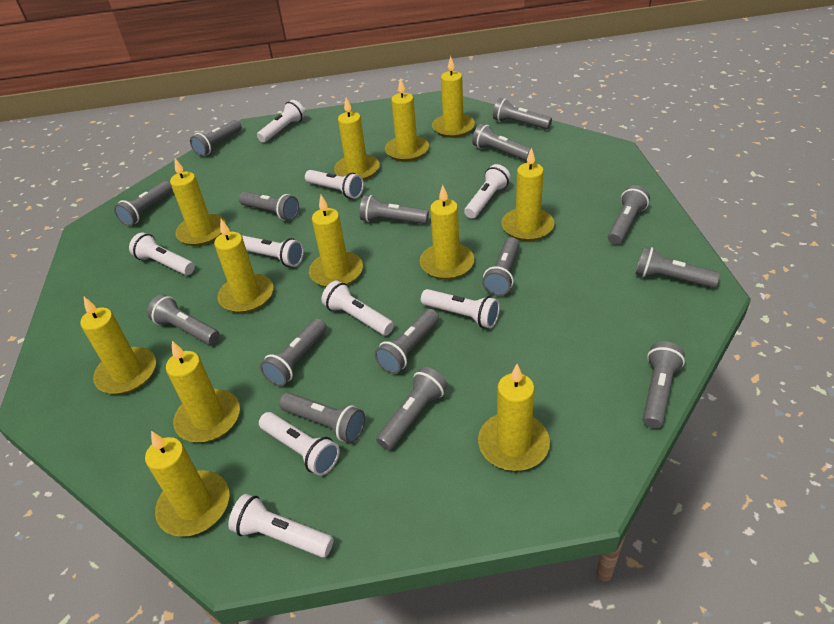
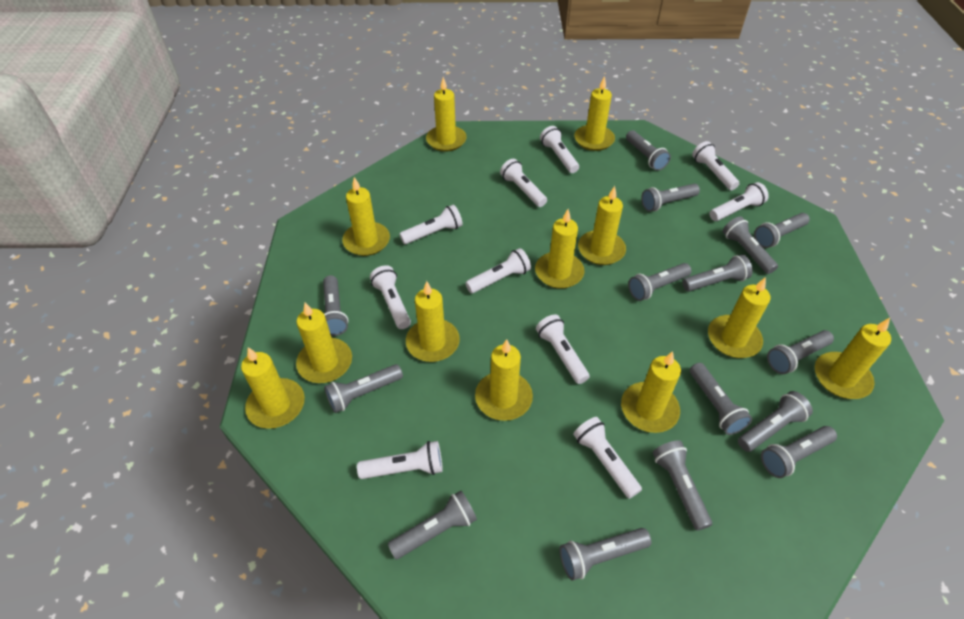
white flashlight: [129,233,195,275] [228,494,334,558] [242,236,304,267] [257,100,305,143] [259,412,340,476] [305,170,364,199] [321,280,394,336] [421,289,500,329] [464,164,511,219] = 9 -> [357,441,443,479] [370,265,411,329] [399,205,463,244] [466,248,531,294] [500,159,547,207] [536,314,590,384] [540,126,579,173] [573,417,642,499] [692,141,740,190] [710,182,769,221] = 10

